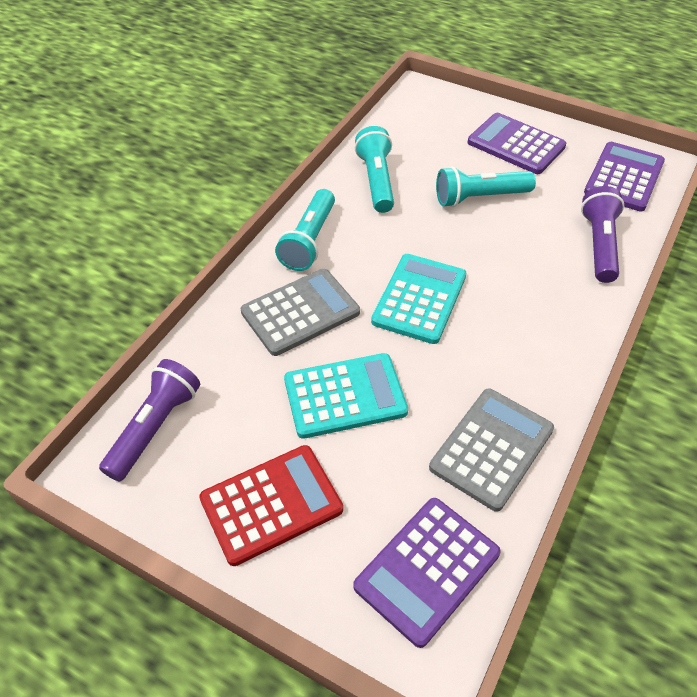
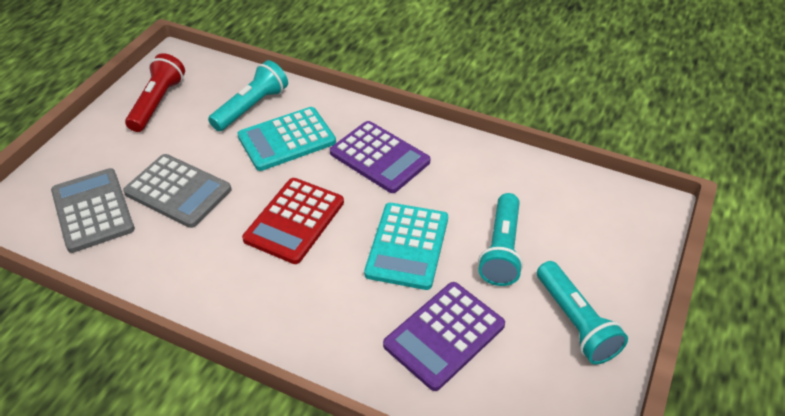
purple calculator: [353,498,501,648] [468,113,566,174] [584,142,665,212] = 3 -> [330,121,430,193] [383,282,505,391] = 2
purple flashlight: [99,359,200,481] [581,186,624,283] = 2 -> none = 0
red flashlight: none = 0 -> [125,53,185,132] = 1

